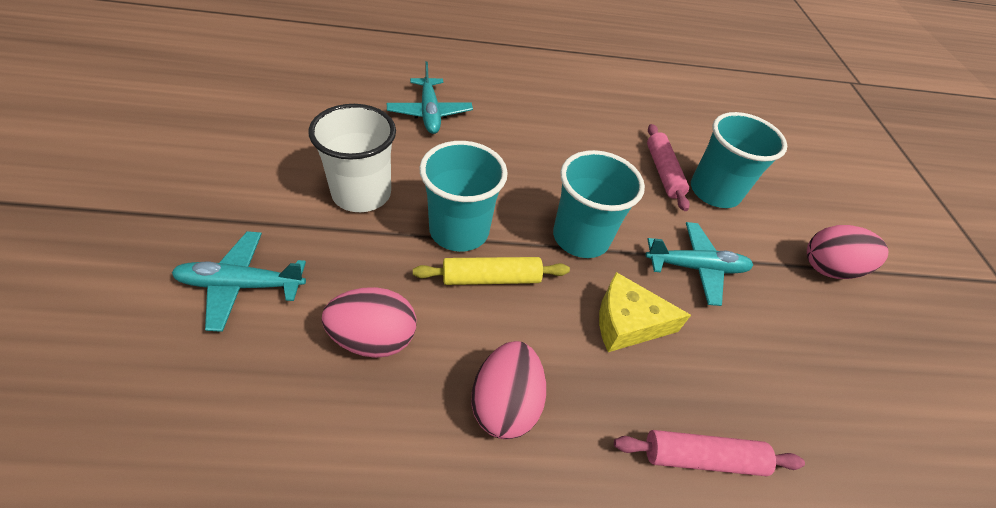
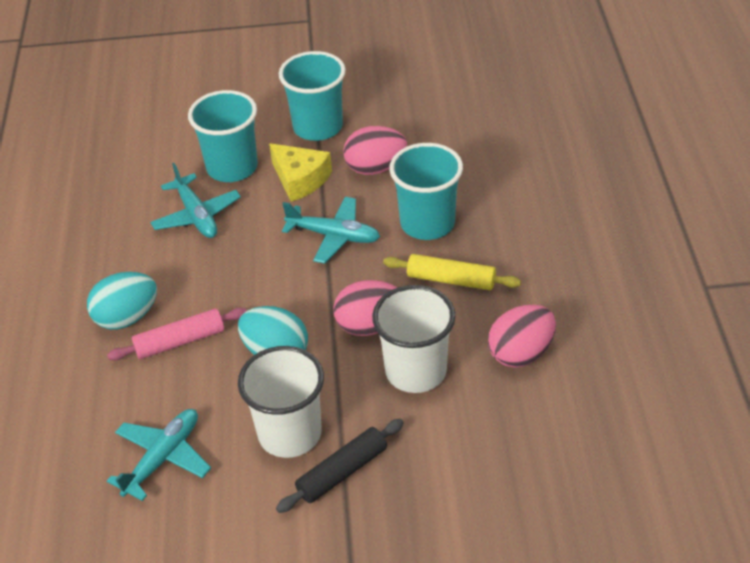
black rolling pin: none = 0 -> [276,419,404,513] = 1
pink rolling pin: [614,430,805,476] [647,124,690,211] = 2 -> [107,307,247,361] = 1
turquoise egg: none = 0 -> [87,272,157,329] [238,306,308,355] = 2
white cup: [309,104,396,212] = 1 -> [238,346,324,458] [372,285,456,393] = 2

